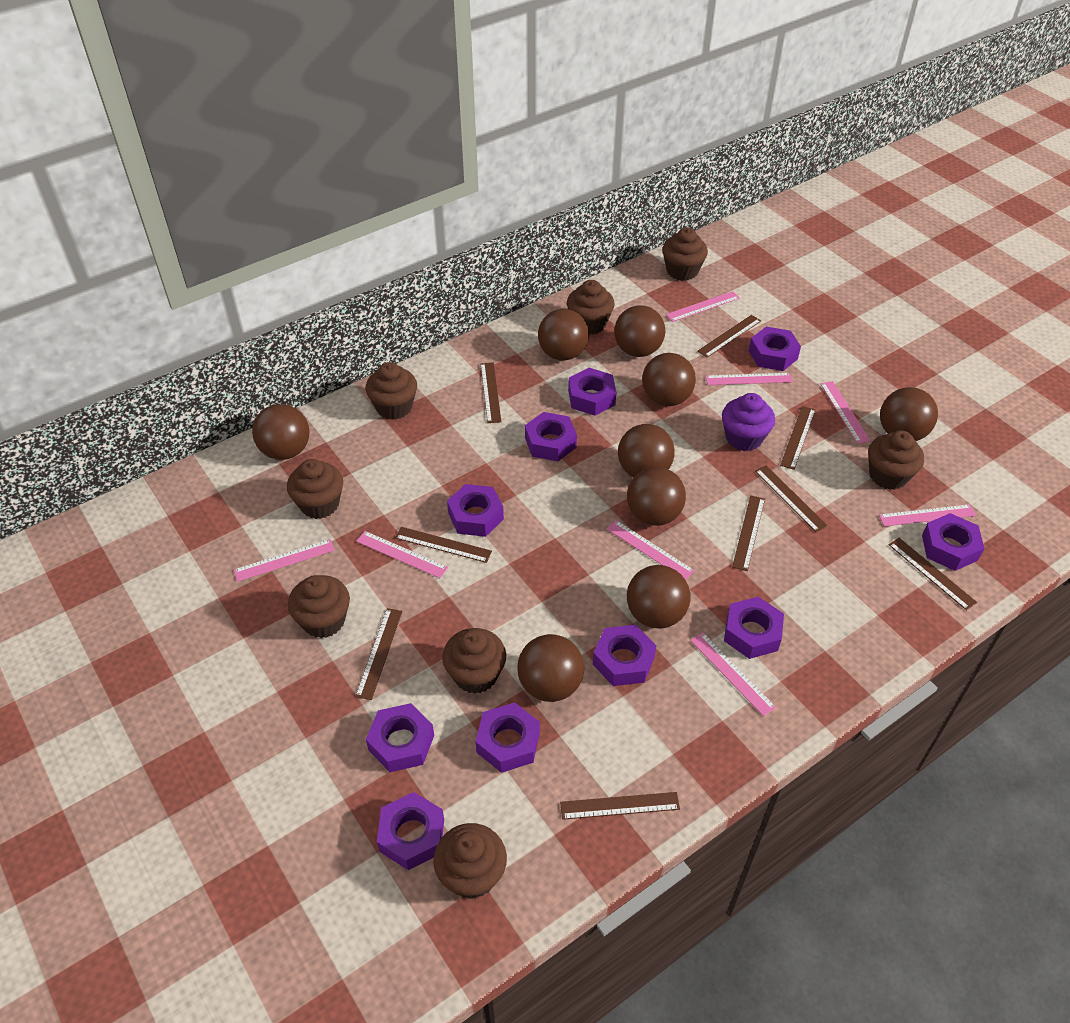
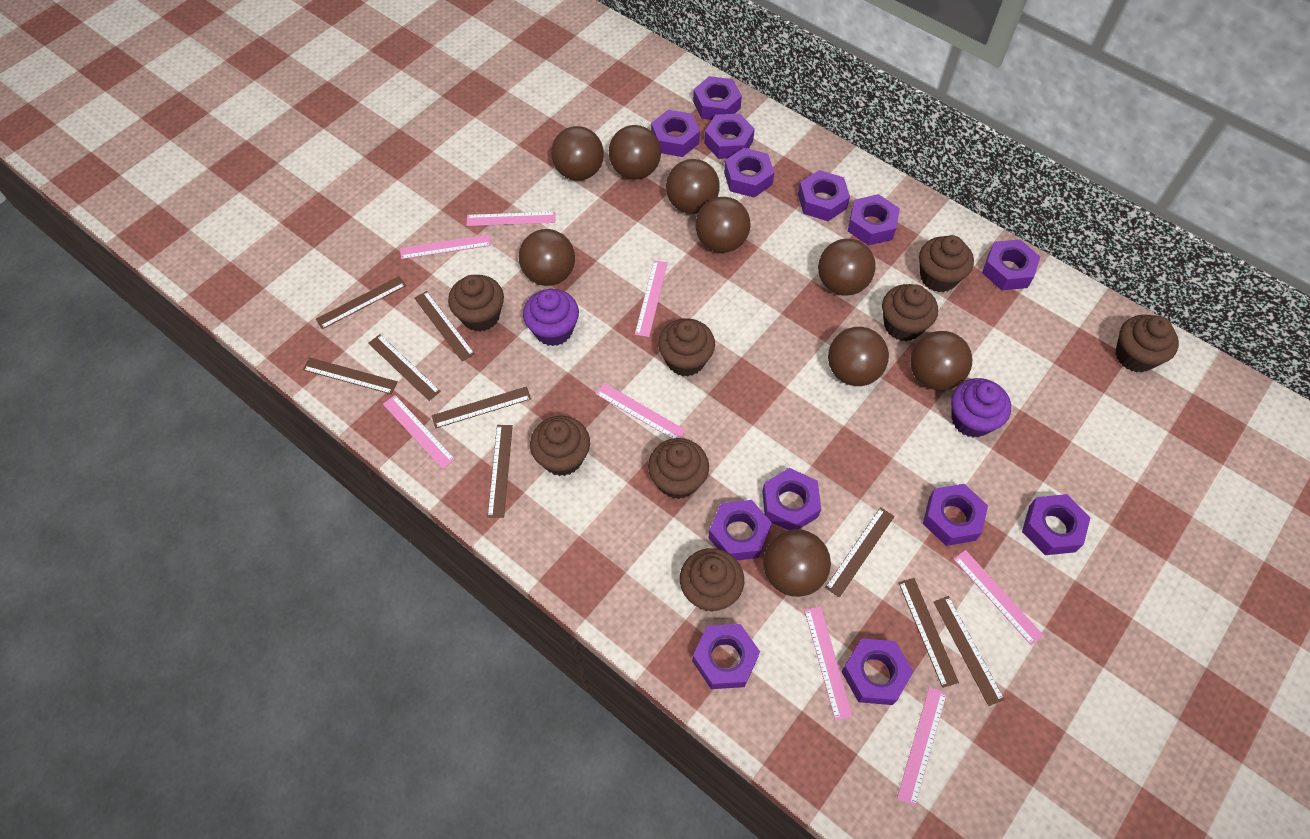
purple cupcake: [722,393,775,451] = 1 -> [523,289,579,346] [951,378,1011,438] = 2
purple nut: [366,703,434,772] [377,792,444,870] [447,484,504,537] [476,702,540,773] [525,412,577,461] [568,368,616,416] [593,625,656,686] [724,597,784,659] [749,327,801,371] [922,513,984,571] = 10 -> [651,110,700,157] [692,624,760,689] [693,76,742,120] [704,114,755,159] [708,500,772,560] [724,148,774,198] [762,468,821,530] [798,170,850,221] [841,638,914,705] [848,194,900,246] [923,484,988,546] [982,239,1040,290] [1022,494,1091,555] = 13

